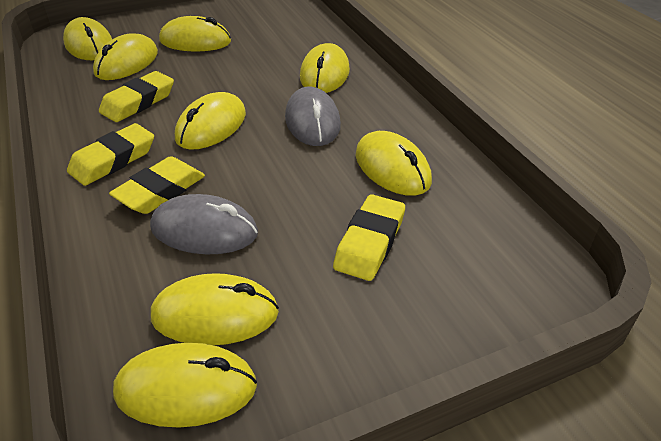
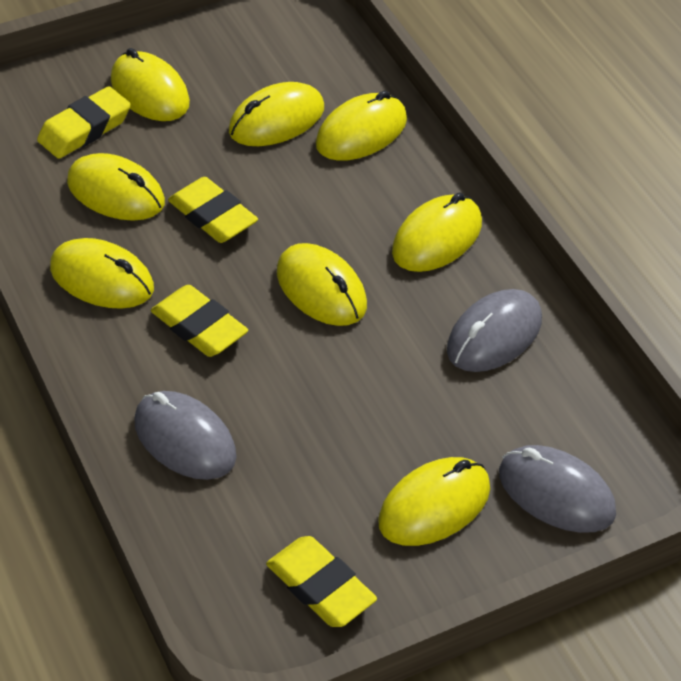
grey mouse: [150,194,258,254] [285,87,341,146] = 2 -> [134,391,237,480] [447,289,542,372] [499,445,616,533] = 3

